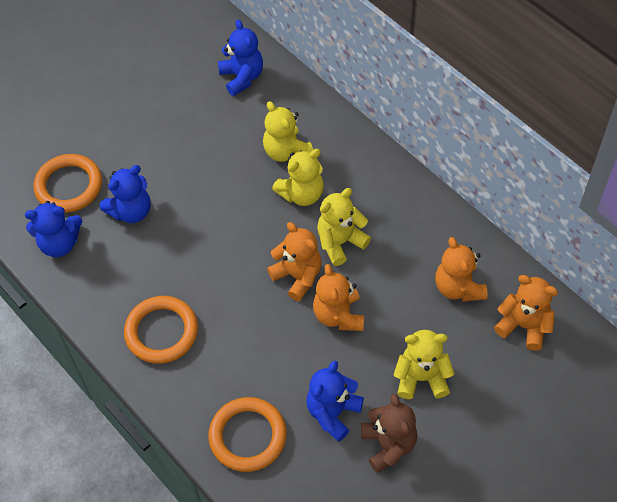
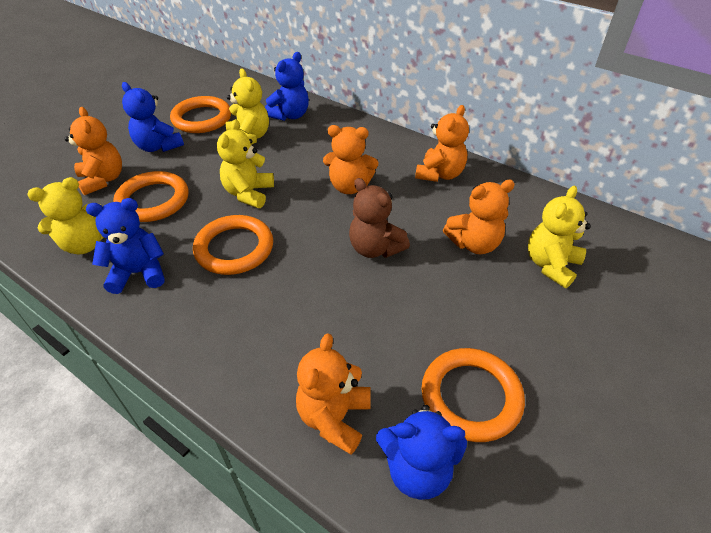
orange ring: [34,154,102,213] [124,296,198,364] [208,397,287,472] = 3 -> [113,171,188,222] [170,96,231,133] [193,215,273,275] [421,348,525,442] = 4
orange teddy bear: [267,222,321,301] [313,264,364,331] [435,237,488,302] [494,275,558,351] = 4 -> [64,107,122,195] [296,333,371,454] [323,125,378,194] [415,105,469,182] [443,180,515,254] = 5

